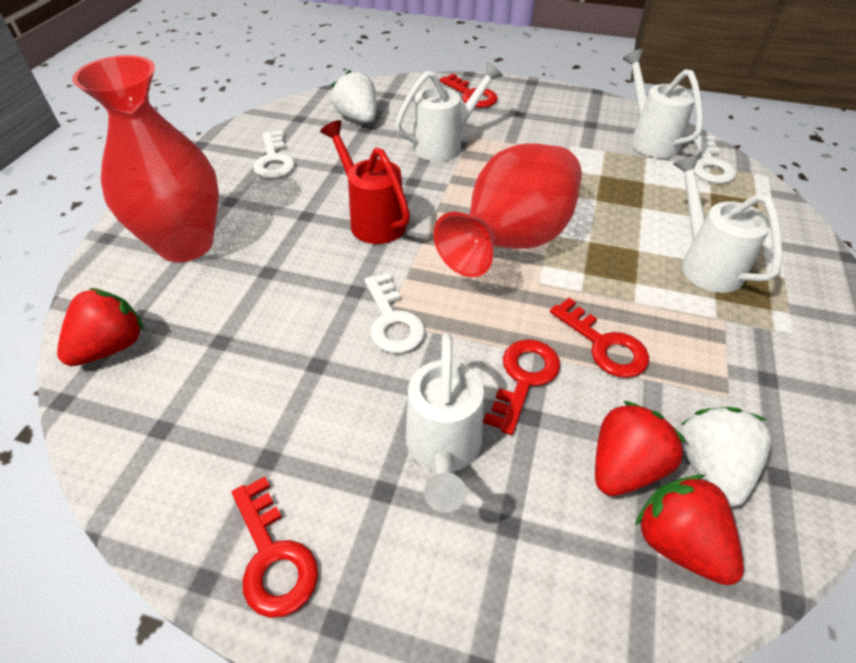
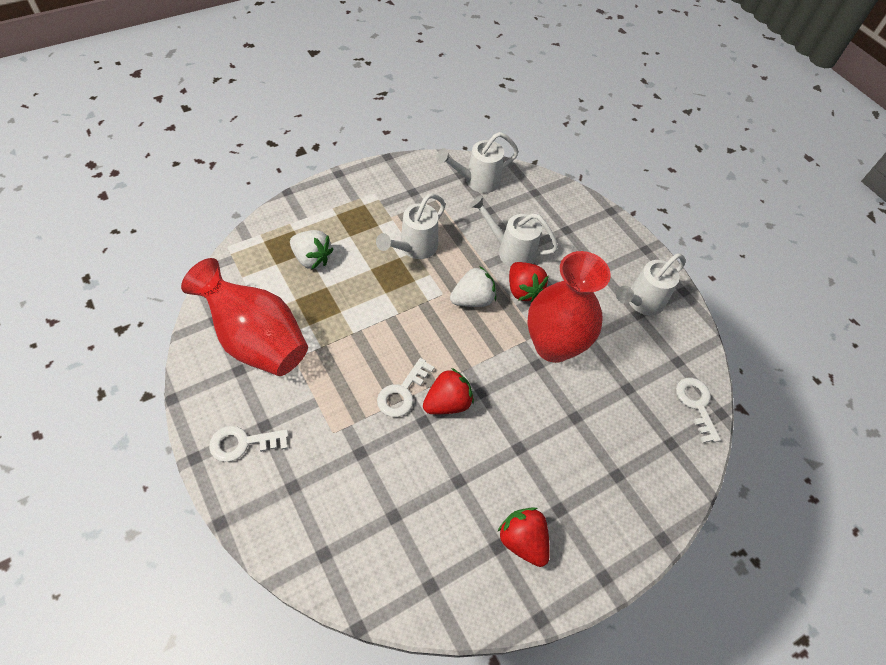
red key: [232,476,318,618] [440,74,498,108] [483,339,560,435] [550,298,649,378] = 4 -> none = 0
red watering can: [320,120,410,244] = 1 -> none = 0

